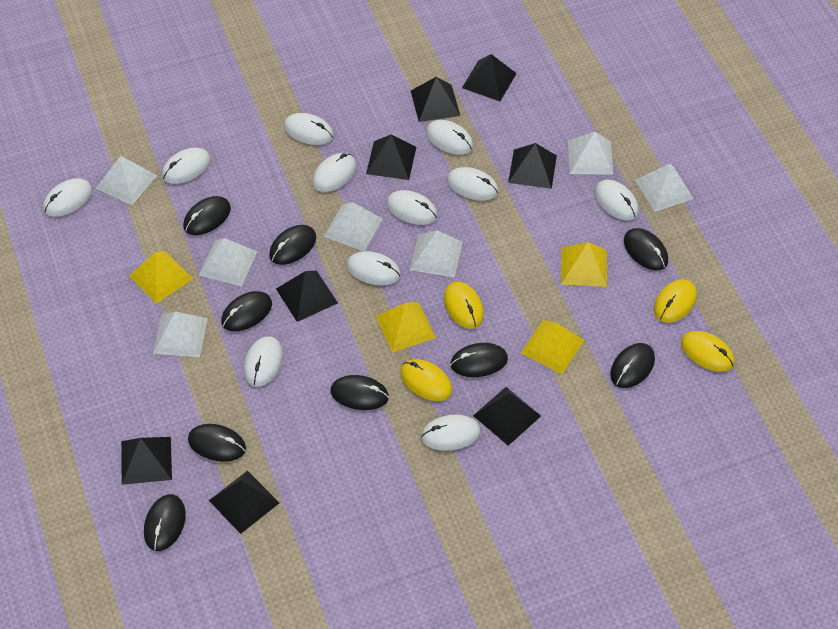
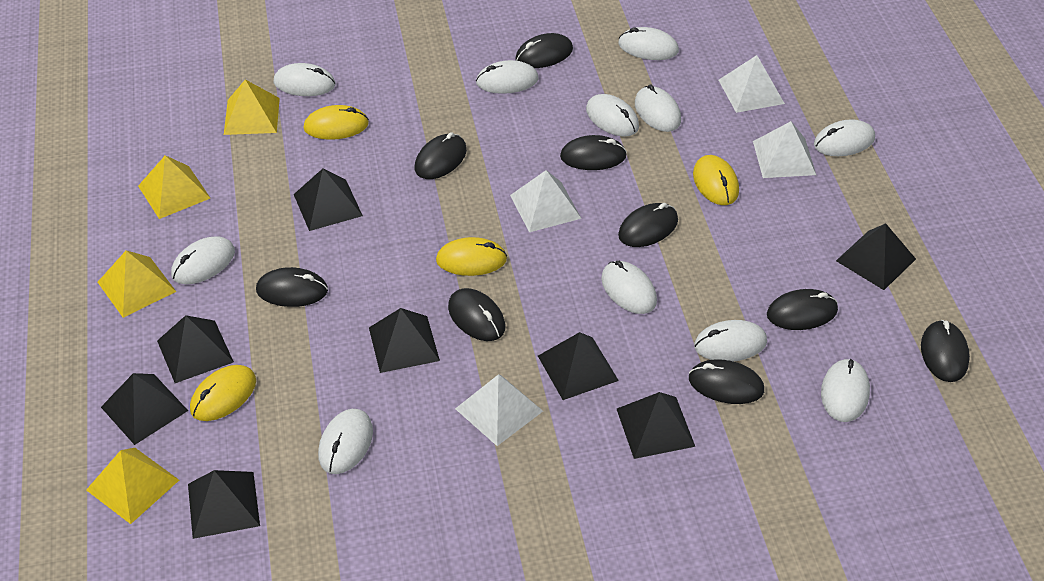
white pyramid: [96,156,157,205] [153,311,208,357] [199,238,258,287] [324,202,382,251] [410,231,462,278] [568,131,613,175] [635,164,694,212] = 7 -> [455,374,543,446] [510,170,582,232] [719,55,785,113] [753,121,816,178] = 4

